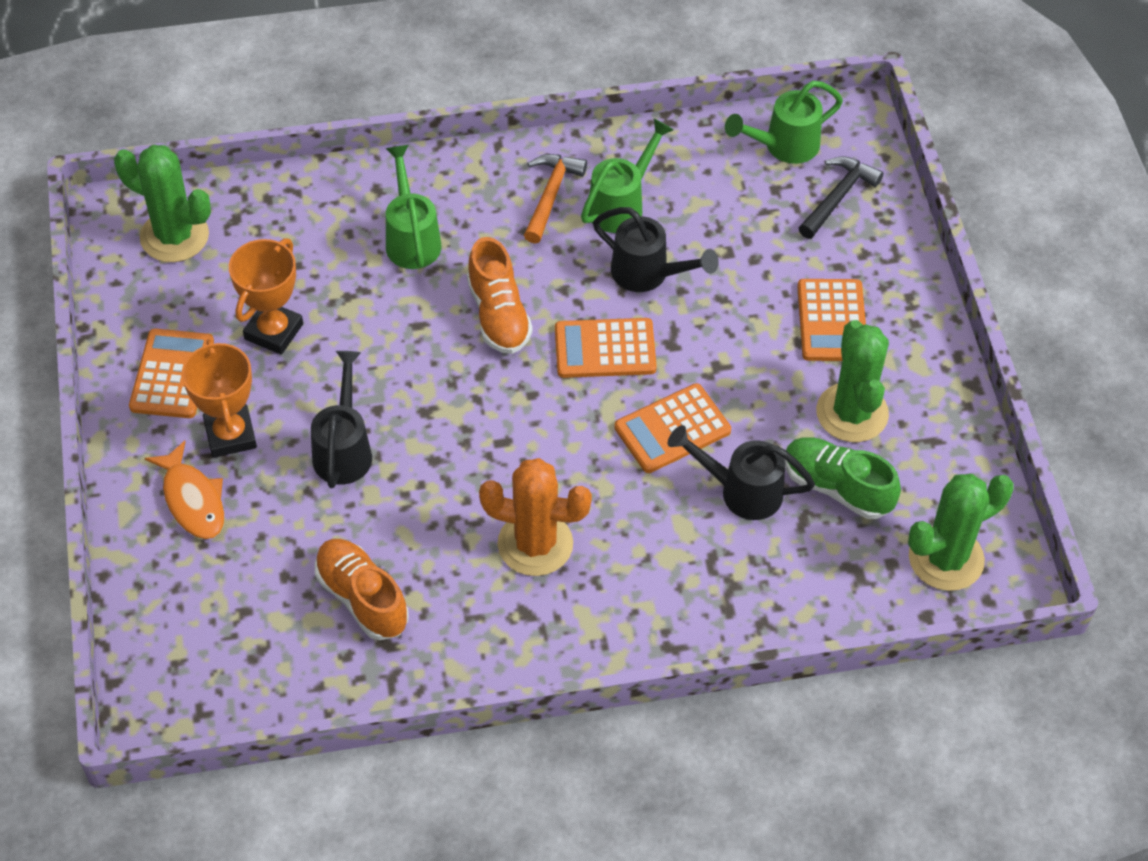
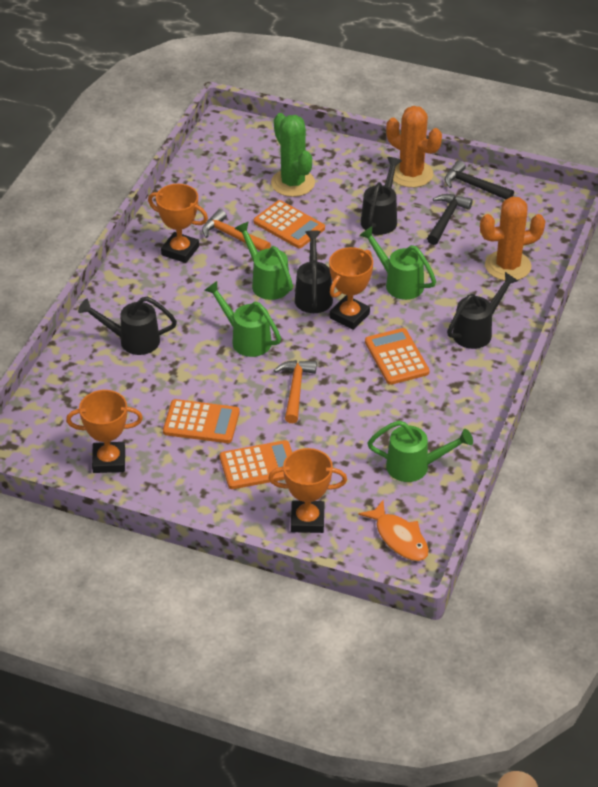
black hammer: [799,156,884,239] = 1 -> [427,194,473,245] [445,160,514,199] = 2
black watering can: [311,351,372,488] [593,207,719,292] [668,425,815,520] = 3 -> [78,297,177,355] [295,230,333,313] [361,157,402,235] [447,272,518,349] = 4
green cactus: [114,145,211,262] [816,320,889,442] [908,474,1014,591] = 3 -> [271,113,315,197] = 1
green shoe: [785,437,901,519] = 1 -> none = 0
green watering can: [385,145,442,269] [581,119,674,233] [725,81,843,164] = 3 -> [204,281,281,357] [234,222,293,300] [359,226,436,300] [367,421,473,482] = 4
orange cactus: [479,458,592,576] = 1 -> [386,106,442,188] [480,197,546,281] = 2
orange hammer: [524,154,587,243] = 1 -> [202,209,271,251] [274,360,317,423] = 2
orange shoe: [315,539,408,640] [467,237,533,354] = 2 -> none = 0
orange trophy: [182,339,257,458] [229,238,303,355] = 2 -> [66,390,143,473] [148,184,208,263] [268,448,347,533] [329,247,373,330] = 4

